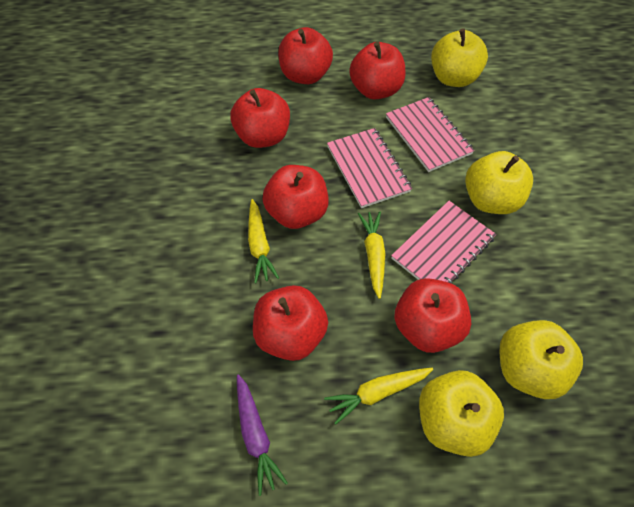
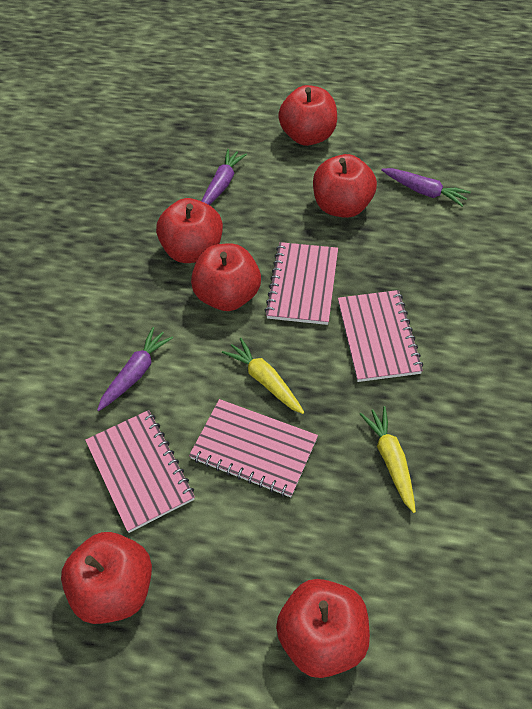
pink notebook: [327,128,412,208] [386,97,474,172] [391,201,496,284] = 3 -> [85,410,195,533] [189,399,318,497] [265,242,338,325] [338,290,423,382] = 4
purple carrot: [237,375,288,496] = 1 -> [97,327,173,411] [202,149,247,205] [381,168,471,207] = 3
yellow apple: [419,370,504,457] [431,28,488,87] [465,151,533,214] [499,320,583,399] = 4 -> none = 0
yellow carrot: [248,199,279,283] [324,368,433,424] [358,211,386,299] = 3 -> [222,338,305,414] [360,406,416,513] = 2

